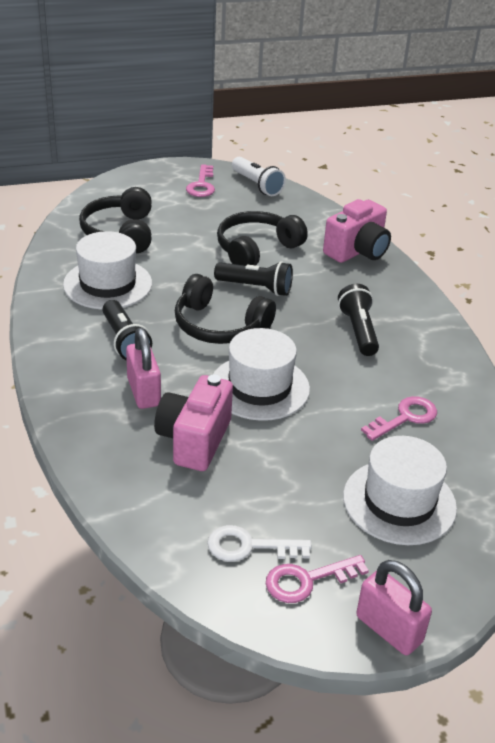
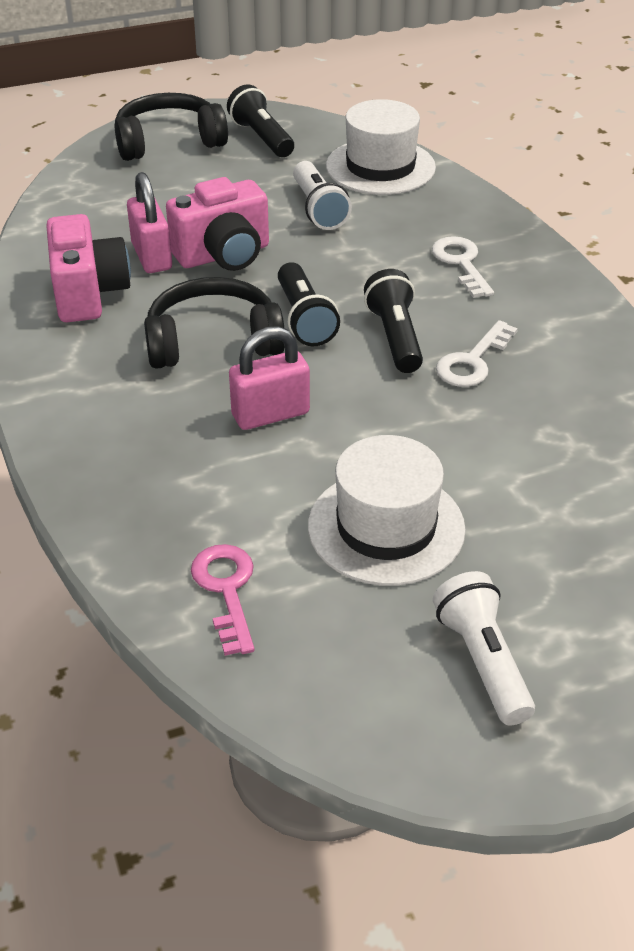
black headphones: [79,187,152,253] [175,274,276,344] [217,211,308,265] = 3 -> [115,93,228,161] [144,277,285,369] = 2
pink key: [186,164,215,197] [266,555,369,603] [361,396,437,441] = 3 -> [191,544,255,656] = 1
white flashlight: [232,157,286,196] = 1 -> [293,161,352,230] [433,571,535,726] = 2
white hat: [63,231,152,310] [214,328,310,421] [343,436,457,545] = 3 -> [308,435,466,586] [326,99,436,195] = 2
white key: [207,525,312,562] = 1 -> [432,236,494,298] [436,320,518,387] = 2

